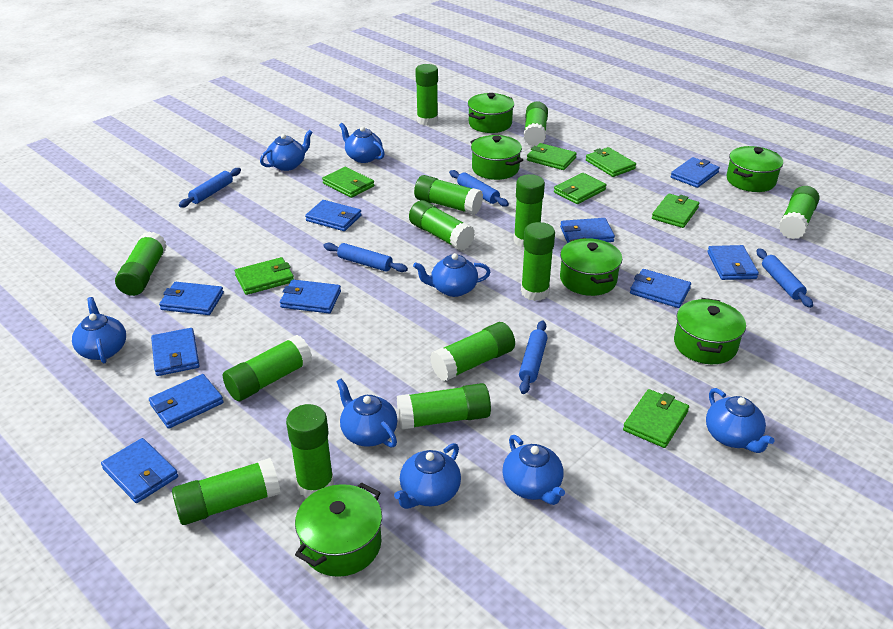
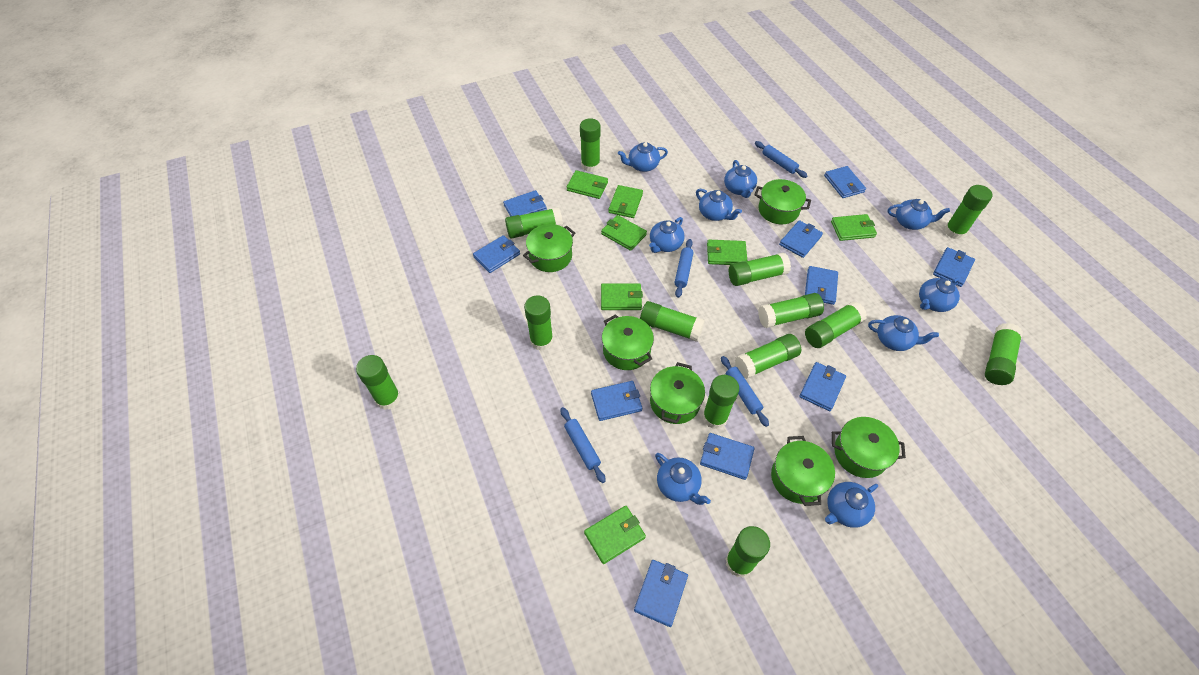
blue rolling pin: [179,168,241,208] [323,243,408,272] [449,170,509,207] [519,321,548,394] [757,248,813,308] = 5 -> [561,407,606,483] [674,239,694,298] [721,356,769,427] [755,141,808,178] = 4
blue teapot: [72,297,126,363] [260,130,313,171] [336,379,397,448] [339,123,385,163] [394,443,461,509] [413,253,491,297] [502,435,565,505] [706,388,774,453] = 8 -> [618,142,668,172] [649,217,684,253] [655,453,711,505] [696,189,742,221] [724,160,757,198] [825,482,878,528] [868,315,939,351] [888,199,950,230] [919,278,960,312] = 9

